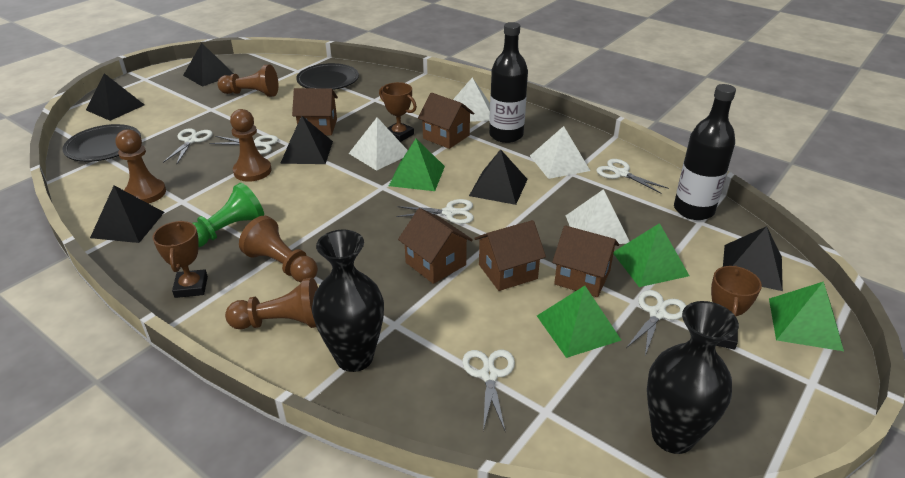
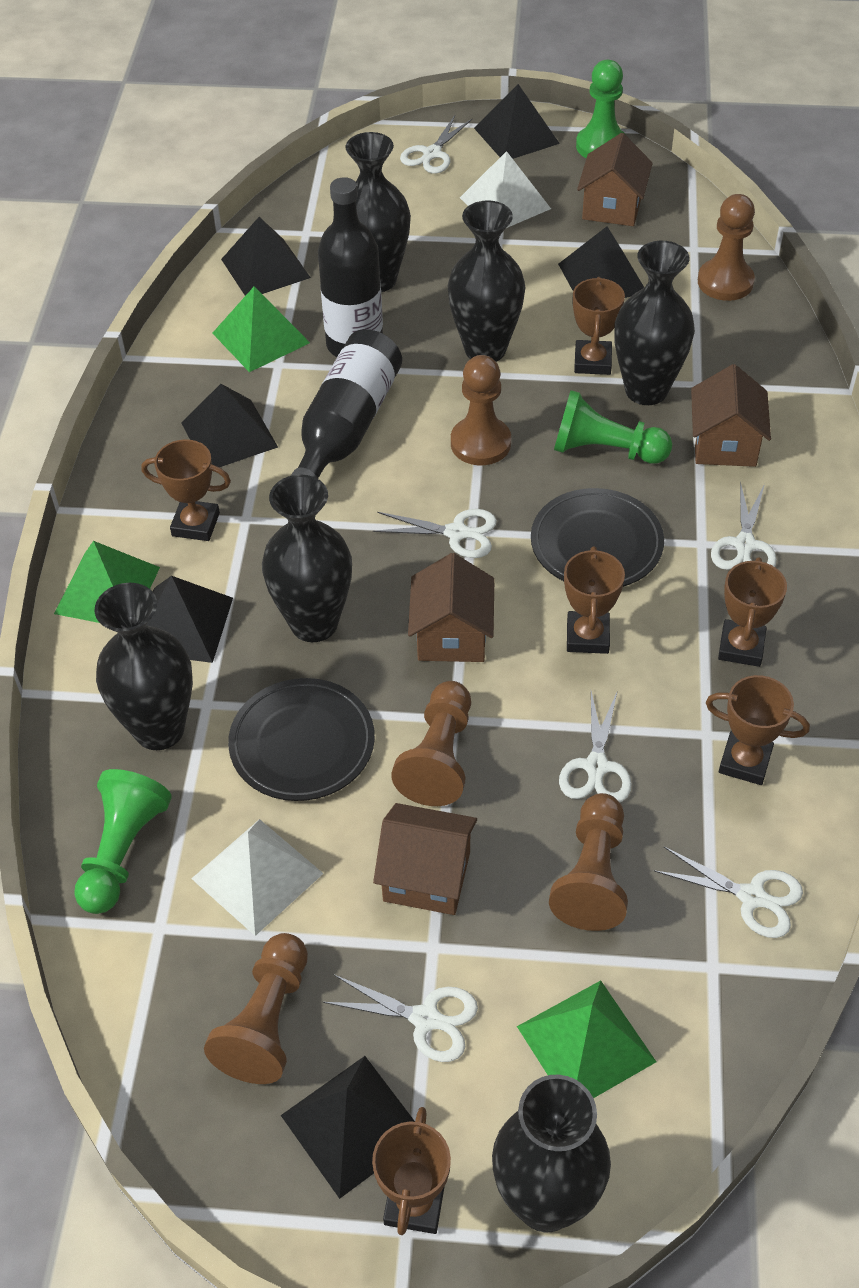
black vase: [312,230,384,372] [647,301,739,454] = 2 -> [95,583,193,750] [262,475,352,642] [345,132,411,292] [448,200,525,362] [492,1075,611,1232] [614,241,695,405] = 6
brown house: [292,88,338,135] [398,208,473,284] [418,93,474,149] [474,220,546,291] [552,225,619,297] = 5 -> [373,803,477,915] [408,553,494,662] [577,133,653,226] [691,364,771,467] = 4
brown trophy: [153,221,208,298] [379,82,417,142] [711,265,762,350] = 3 -> [141,439,231,541] [372,1107,451,1235] [564,547,625,654] [573,277,625,375] [706,675,810,785] [718,557,787,667] = 6
green pawn: [192,183,264,248] = 1 -> [74,769,172,914] [554,390,672,464] [576,60,626,158] = 3
green pyramid: [389,139,445,191] [537,286,621,358] [613,223,689,287] [769,281,844,351] = 4 -> [54,541,160,623] [212,287,310,372] [517,980,656,1098] = 3
white pyramid: [348,117,408,171] [453,77,490,122] [530,126,590,179] [566,189,630,244] = 4 -> [191,819,324,936] [460,151,551,228] = 2

